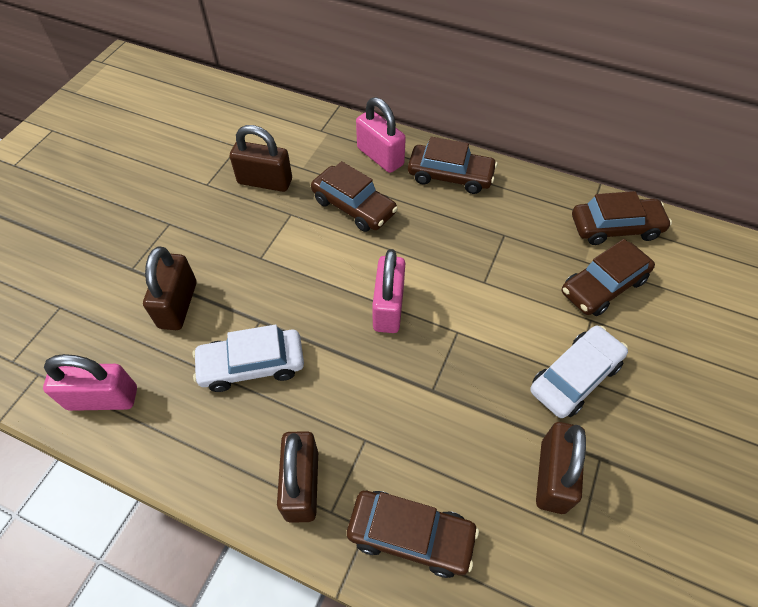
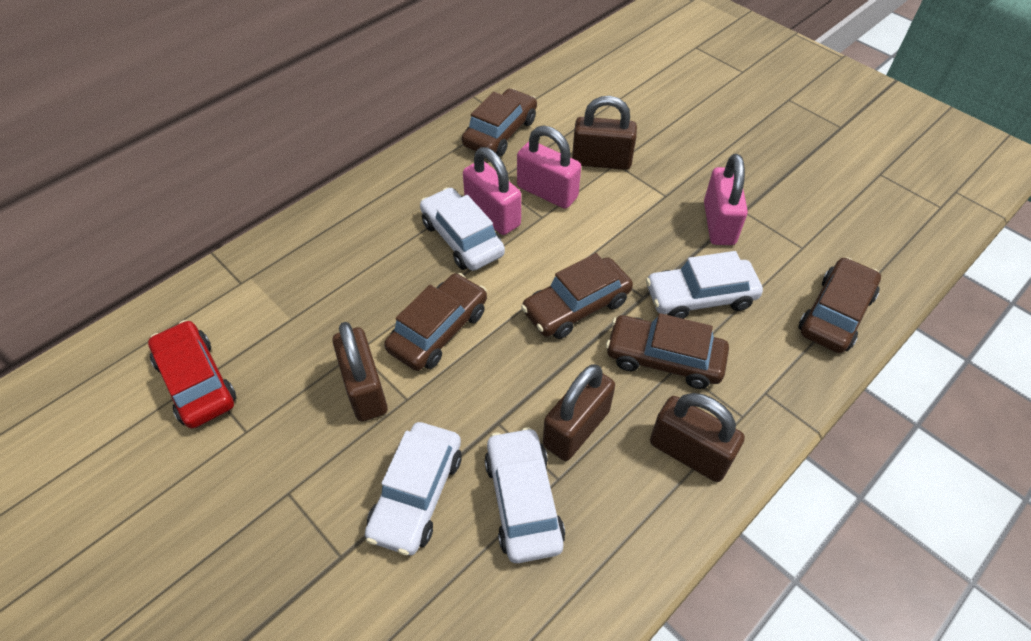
red car: none = 0 -> [148,320,236,429] = 1
white car: [192,324,304,392] [530,326,628,418] = 2 -> [365,422,462,555] [420,187,505,271] [484,427,565,563] [646,251,763,319] = 4

